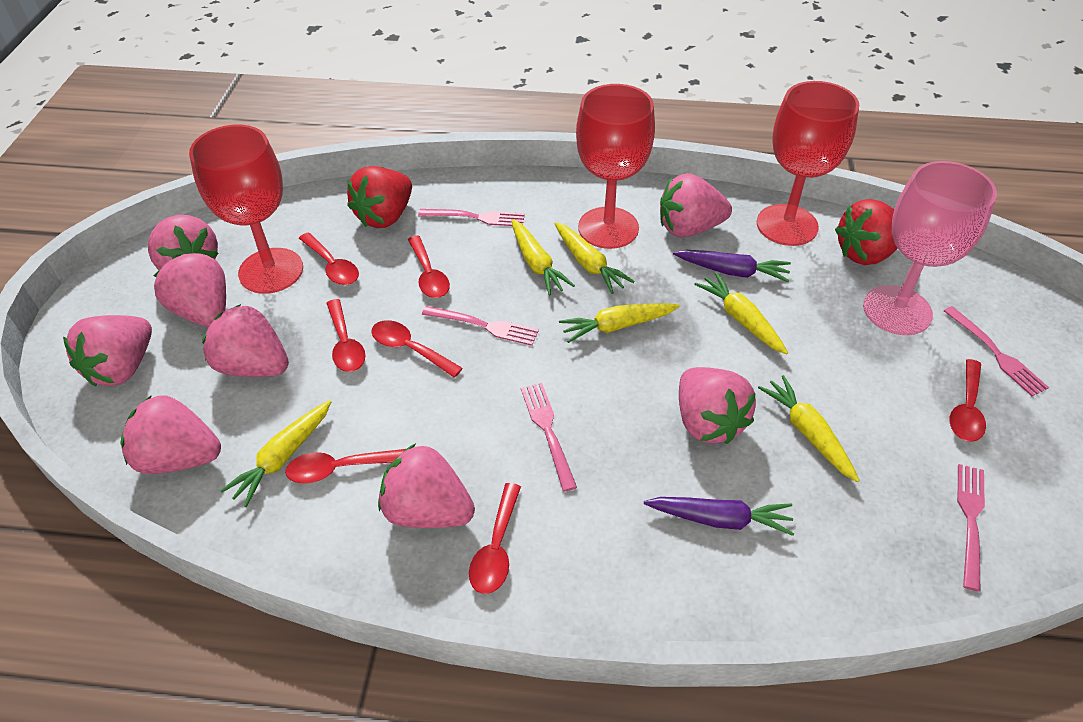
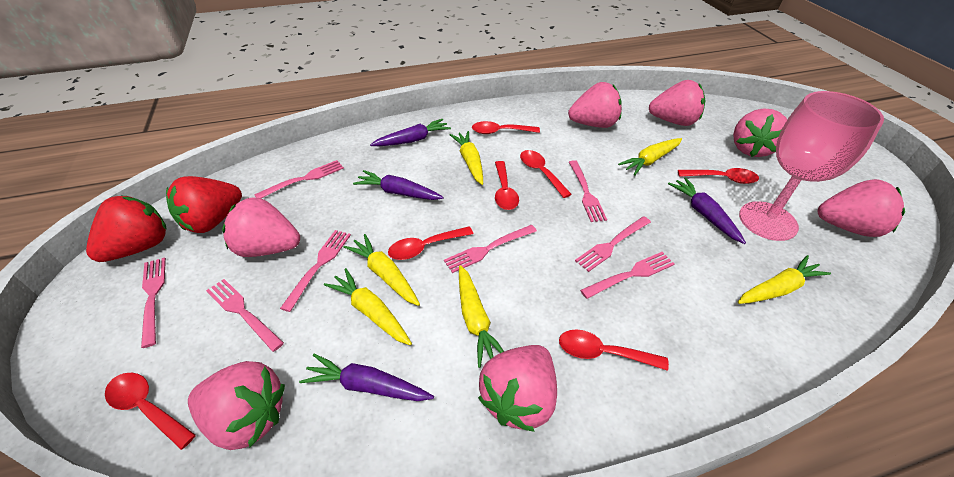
pink fork: [418,209,525,226] [422,306,539,346] [521,383,577,492] [944,306,1049,396] [957,464,985,592] = 5 -> [141,257,166,348] [206,279,284,352] [254,160,344,198] [280,230,351,312] [444,225,537,273] [569,160,607,222] [575,216,651,272] [580,252,674,299] = 8
pink strawberry: [63,315,152,386] [120,395,221,474] [148,215,219,270] [153,252,226,327] [202,304,289,377] [378,443,475,528] [660,173,732,237] [679,367,756,444] = 8 -> [188,361,285,450] [222,198,300,257] [478,345,557,432] [568,82,622,128] [649,80,705,126] [733,108,787,157] [818,179,905,237] = 7
purple carrot: [644,497,794,536] [673,250,791,282] = 2 -> [299,354,434,401] [353,170,444,200] [370,119,451,146] [668,177,746,244] = 4
red goblet: [189,125,303,294] [576,84,655,249] [757,81,859,246] = 3 -> none = 0

